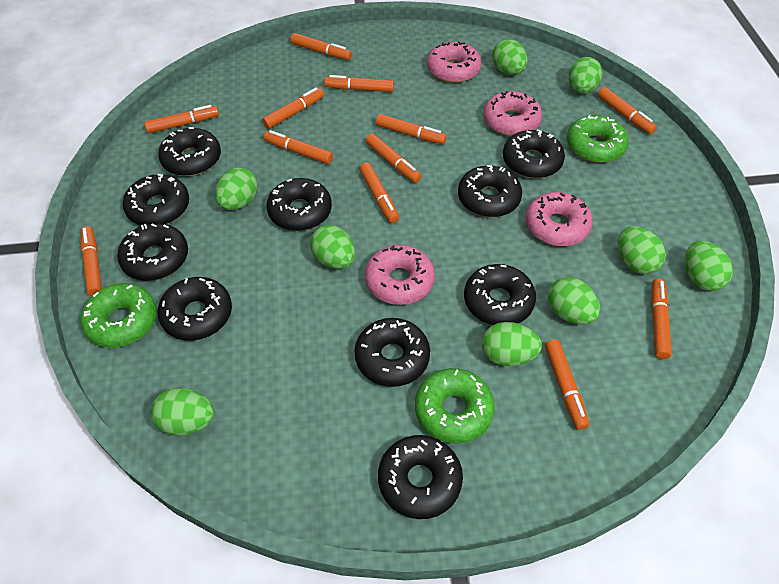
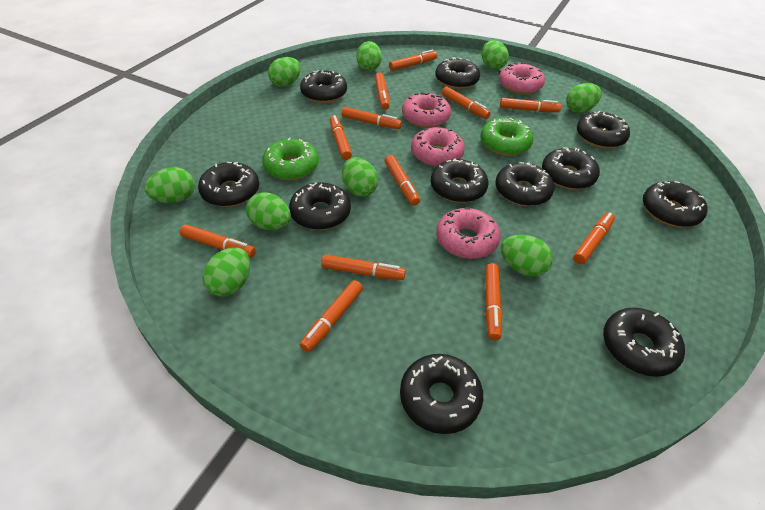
black donut: [117,223,188,281] [122,174,189,225] [158,127,221,176] [158,277,232,341] [267,178,332,231] [355,318,430,387] [378,435,463,519] [458,165,522,217] [464,264,536,325] [503,130,565,178] = 10 -> [198,162,259,207] [289,182,351,230] [300,70,347,103] [400,354,483,434] [431,158,489,203] [435,57,480,89] [496,162,555,206] [542,147,600,190] [577,111,630,149] [603,308,685,377] [643,181,708,227] = 11
green donut: [80,283,157,348] [415,368,495,444] [567,115,629,163] = 3 -> [262,138,319,180] [481,118,533,156] = 2

